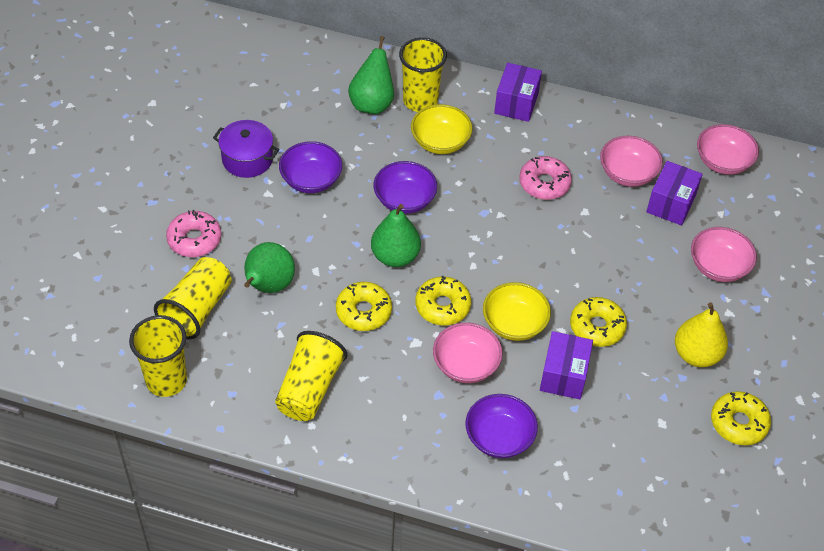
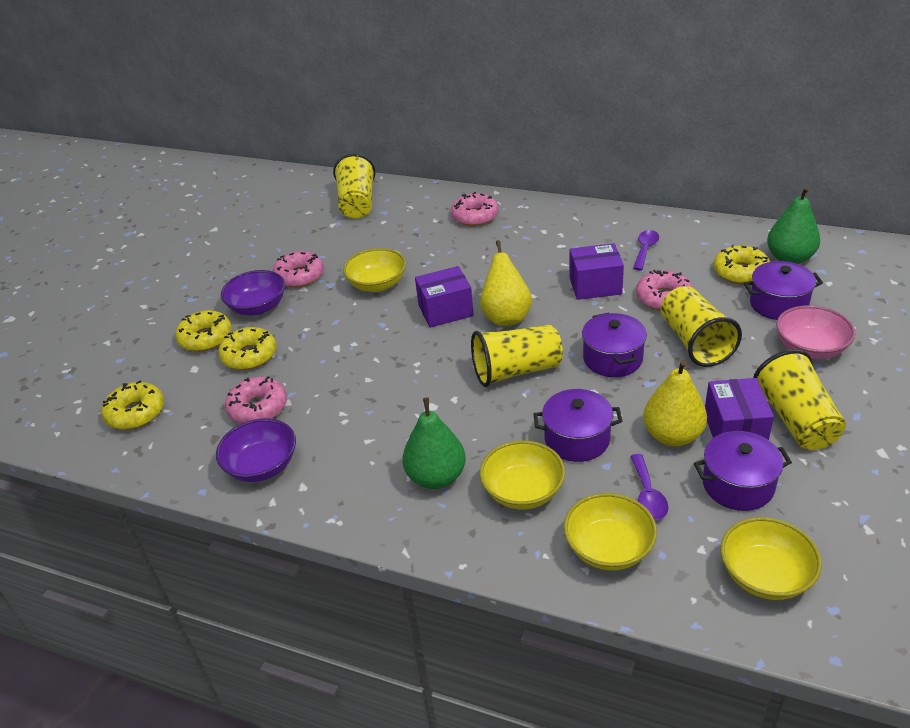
green pear: [244,242,295,293] [348,36,394,114] [371,204,421,267] = 3 -> [403,398,466,489] [767,187,820,264] = 2
pink bowl: [433,323,503,383] [600,136,663,187] [691,227,757,282] [697,124,759,175] = 4 -> [776,305,856,359] = 1
pink donut: [166,210,221,257] [519,156,572,200] = 2 -> [225,376,287,424] [272,251,324,288] [451,192,499,226] [636,270,693,311] = 4
purple bowl: [279,141,342,193] [374,161,437,214] [465,394,538,458] = 3 -> [216,418,296,482] [221,270,285,315] = 2
purple pot: [213,120,280,178] = 1 -> [533,389,622,462] [582,313,647,377] [694,431,792,511] [744,261,823,320] = 4
purple spoon: none = 0 -> [630,454,668,520] [633,230,659,270] = 2
yellow bowl: [411,104,472,154] [483,282,551,341] = 2 -> [343,248,406,292] [480,440,565,510] [564,493,657,571] [721,517,822,600] = 4
yellow pear: [675,303,728,367] = 1 -> [480,240,532,326] [643,360,707,447] = 2

